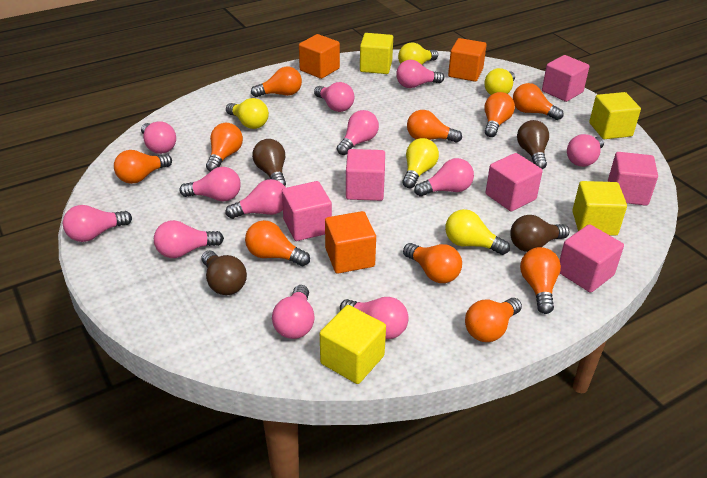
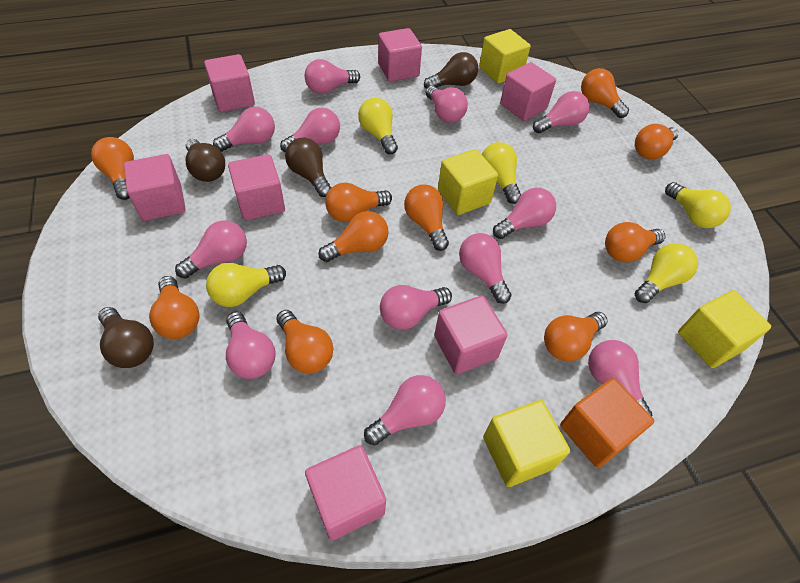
orange cube: [299,34,340,79] [325,211,376,274] [448,38,486,82] = 3 -> [560,378,654,468] = 1
pink cube: [282,181,332,241] [346,149,385,201] [486,153,543,211] [542,55,589,102] [560,224,624,293] [608,152,658,206] = 6 -> [124,154,186,221] [204,54,255,112] [228,154,285,220] [305,445,386,541] [378,28,422,82] [434,295,508,374] [500,62,556,121] = 7

